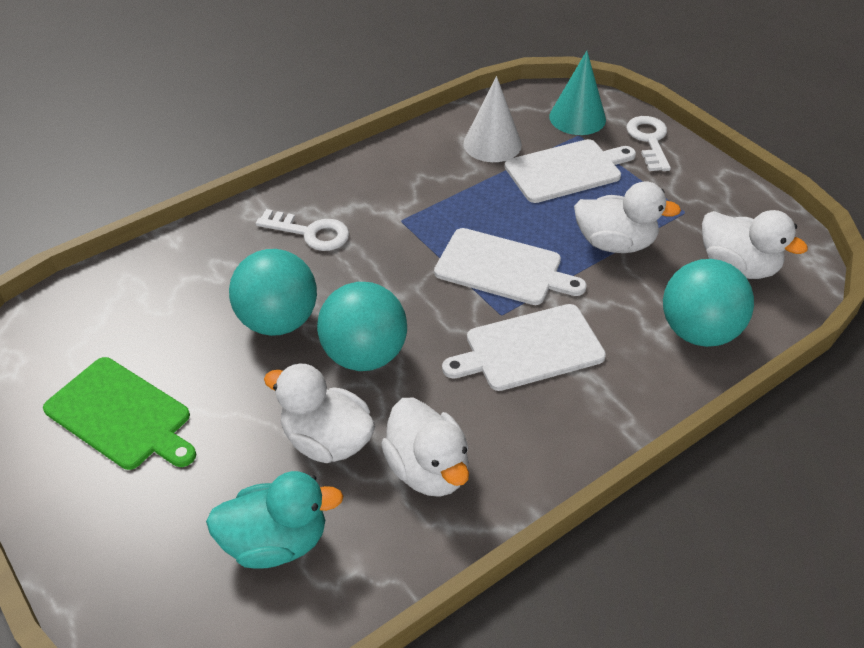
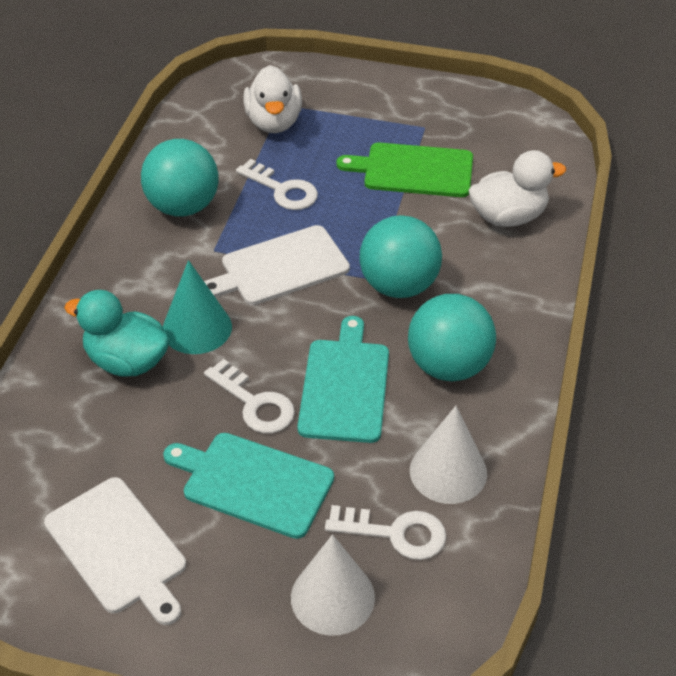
turquoise cutting board: none = 0 -> [163,433,334,539] [297,316,389,443] = 2
white cone: [463,76,522,162] = 1 -> [291,534,375,636] [410,406,487,504] = 2
white cutting board: [434,228,587,305] [442,304,606,391] [505,139,636,203] = 3 -> [44,477,186,625] [204,225,350,305] = 2
white duck: [264,364,375,463] [381,398,469,497] [574,181,681,253] [702,210,808,279] = 4 -> [243,65,302,133] [468,150,566,227] = 2
white key: [256,209,349,251] [626,116,671,171] = 2 -> [204,359,295,433] [236,159,318,210] [325,505,446,560] = 3

